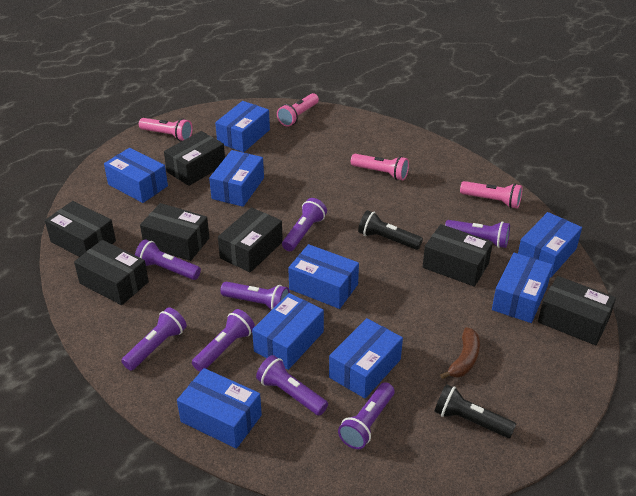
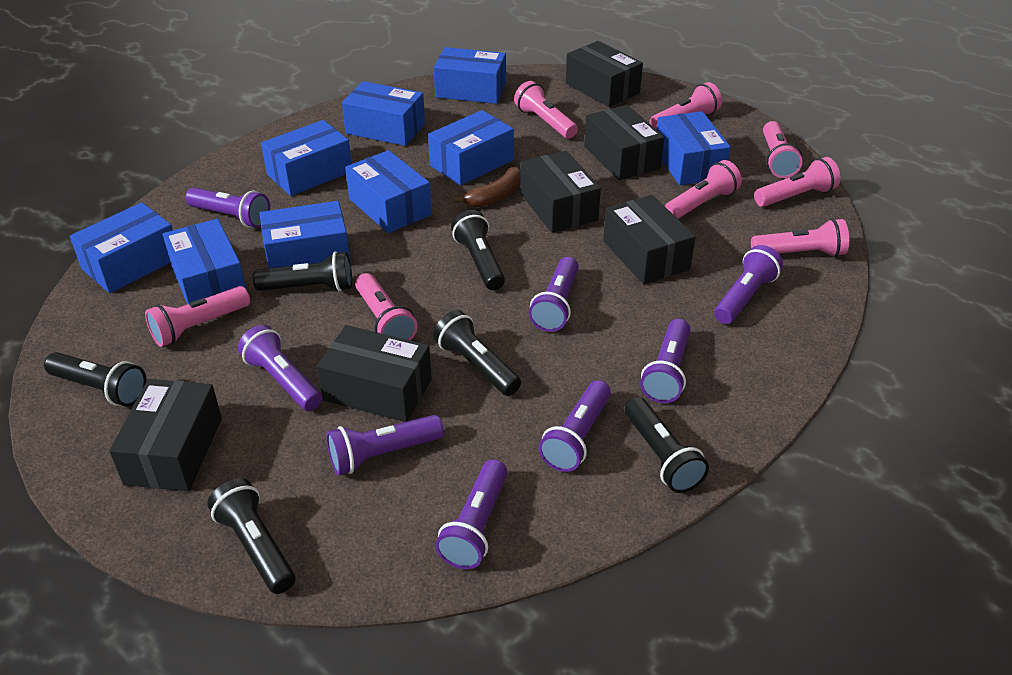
black box: [45,201,116,257] [74,240,149,305] [140,203,209,261] [164,131,225,186] [218,207,283,273] [423,224,493,287] [538,276,616,345] = 7 -> [109,379,222,491] [317,325,432,422] [520,151,601,233] [566,41,643,107] [584,105,665,180] [603,195,696,284] = 6
black flashlight: [358,210,423,250] [434,384,516,438] = 2 -> [44,352,147,407] [207,478,295,594] [253,251,352,292] [433,310,521,396] [451,210,505,290] [625,397,709,493] = 6
pink flashlight: [139,118,193,141] [277,93,319,127] [351,154,409,180] [460,181,522,209] = 4 -> [145,286,250,347] [355,273,417,341] [514,81,578,139] [650,82,722,129] [665,160,742,219] [751,218,849,257] [754,157,840,207] [763,121,803,178] = 8

